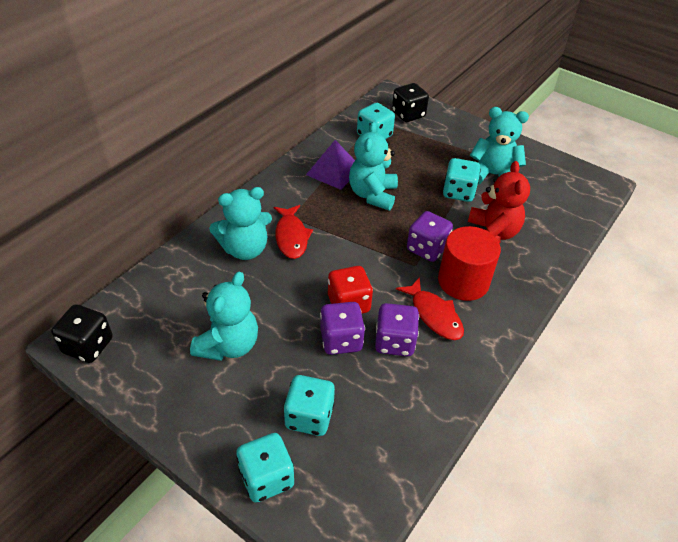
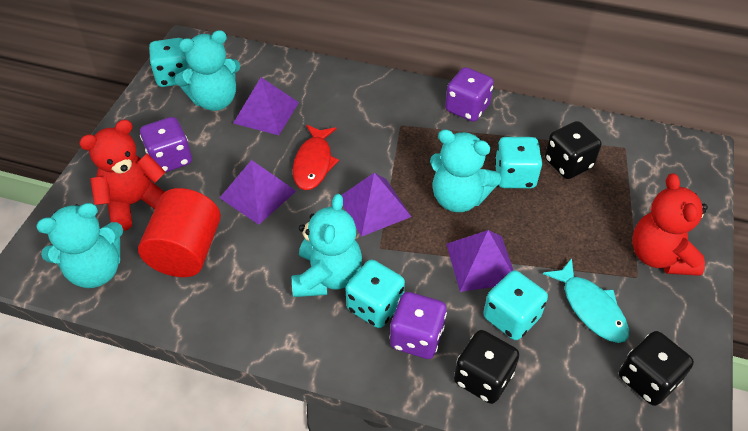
black dice: [51,304,113,363] [392,83,429,122] = 2 -> [454,330,519,404] [545,121,602,179] [619,331,694,406] = 3
purple pyramid: [306,140,355,190] = 1 -> [220,160,296,225] [234,77,299,135] [342,173,411,237] [446,230,513,292] = 4
red dice: [328,266,373,314] = 1 -> none = 0
red fish: [274,205,313,259] [396,277,464,340] = 2 -> [293,125,339,190] = 1
red teddy bear: [468,161,530,244] = 1 -> [79,120,166,231] [632,173,708,276] = 2
turquoise fish: none = 0 -> [543,258,629,343] = 1

